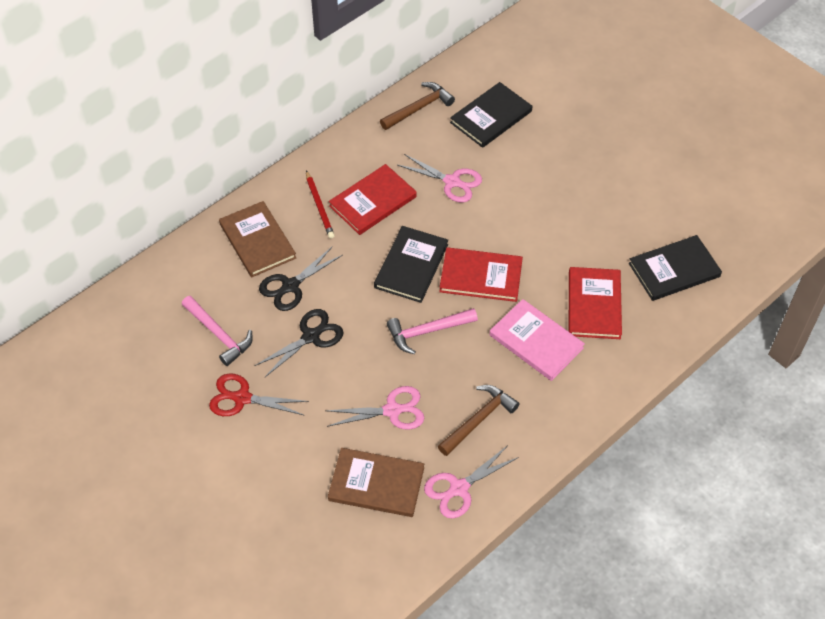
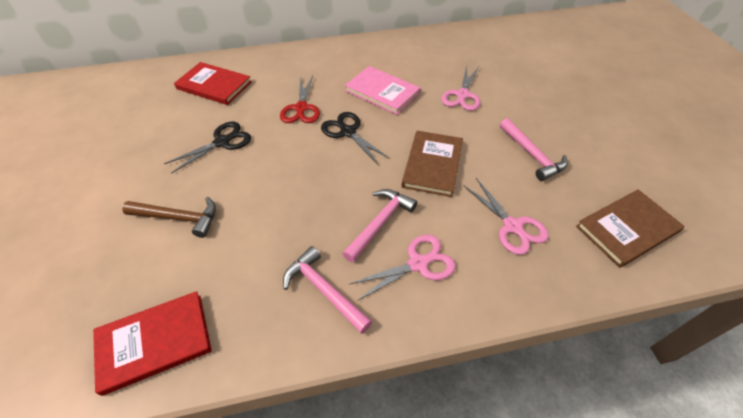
black book: [374,226,448,303] [450,82,532,148] [629,235,722,301] = 3 -> none = 0
brown hammer: [380,82,455,130] [438,385,519,456] = 2 -> [122,197,216,238] = 1
pink hammer: [182,296,253,366] [387,308,478,354] = 2 -> [283,246,372,334] [342,189,417,263] [500,118,568,181] = 3
red book: [329,164,417,235] [439,247,523,302] [569,267,622,339] = 3 -> [93,291,212,396] [174,62,251,105] = 2
red pencil: [306,171,335,239] = 1 -> none = 0

